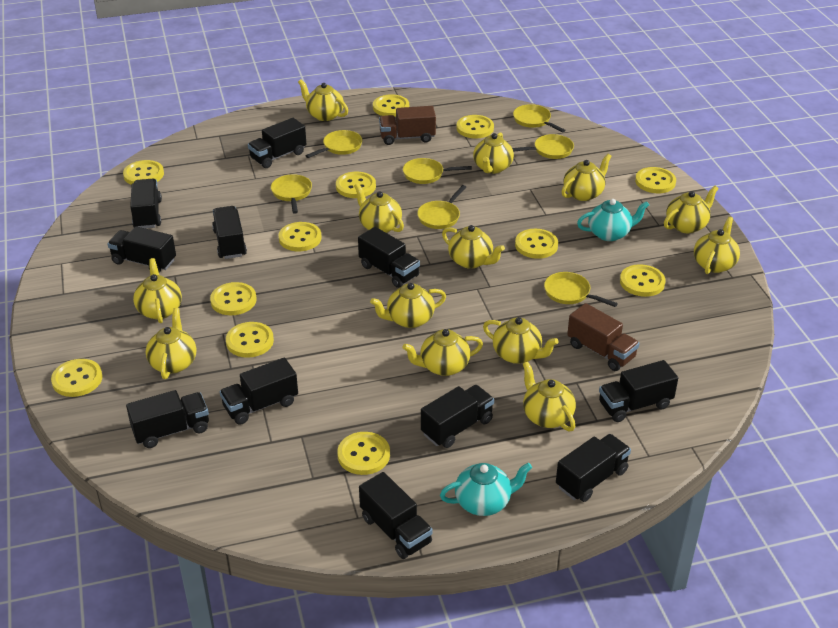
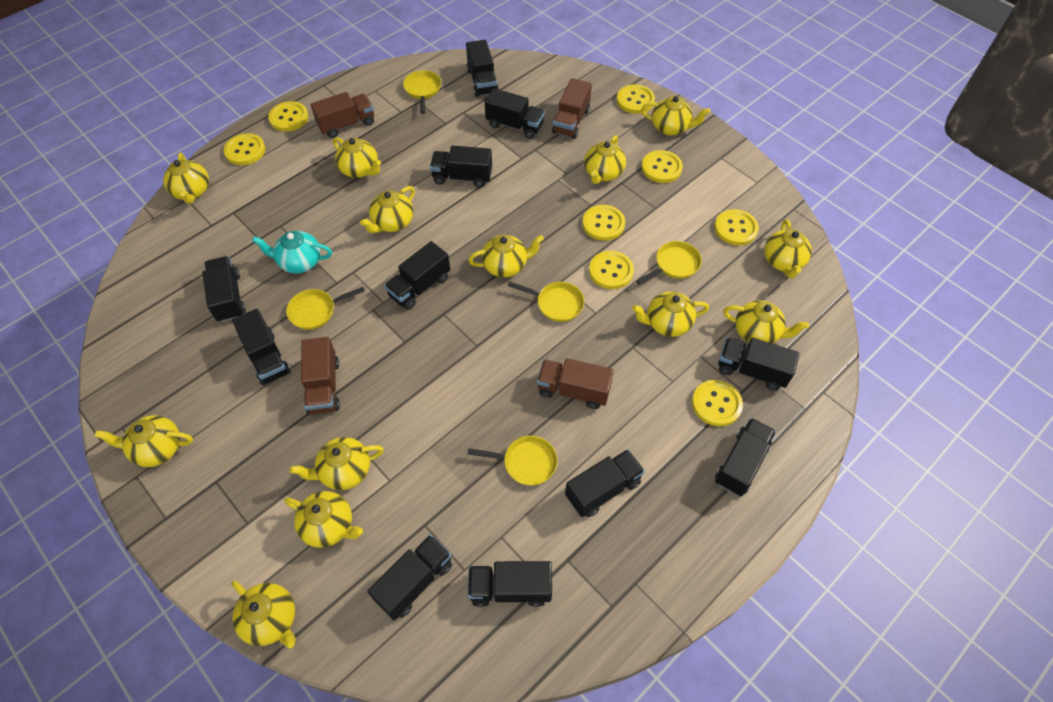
brown truck: [379,106,436,145] [567,303,639,371] = 2 -> [301,337,340,415] [311,92,374,138] [537,358,614,409] [552,78,592,139] = 4
turquoise teapot: [440,463,532,516] [577,199,649,241] = 2 -> [252,231,332,274] = 1
yellow button: [51,359,103,397] [123,160,164,185] [210,282,256,315] [226,322,274,358] [278,222,322,251] [336,172,376,198] [337,432,390,475] [373,94,409,117] [456,115,494,138] [515,229,558,259] [620,264,666,297] [635,167,676,193] = 12 -> [224,133,265,165] [268,101,308,132] [583,205,625,241] [589,251,634,289] [617,84,655,114] [642,150,683,183] [692,380,743,427] [715,209,759,246] = 8
yellow pan: [271,174,312,214] [306,130,362,158] [403,158,472,184] [417,185,466,229] [512,134,574,159] [513,104,565,132] [544,272,618,307] = 7 -> [286,287,365,330] [403,70,441,114] [468,436,557,486] [508,281,584,322] [636,241,702,285] = 5

